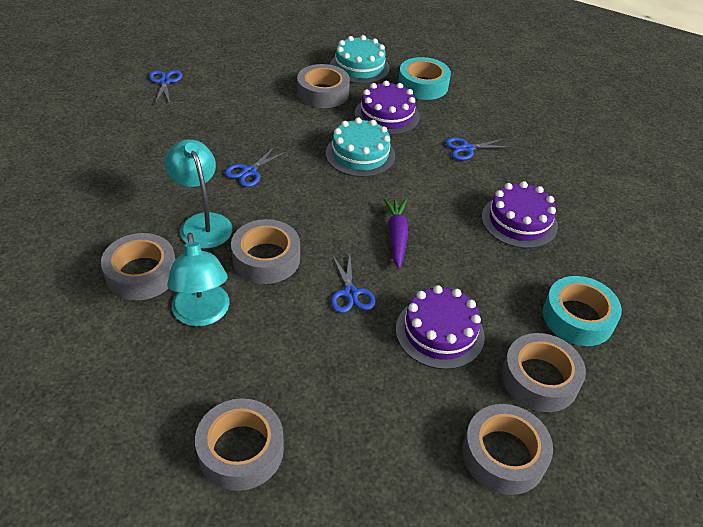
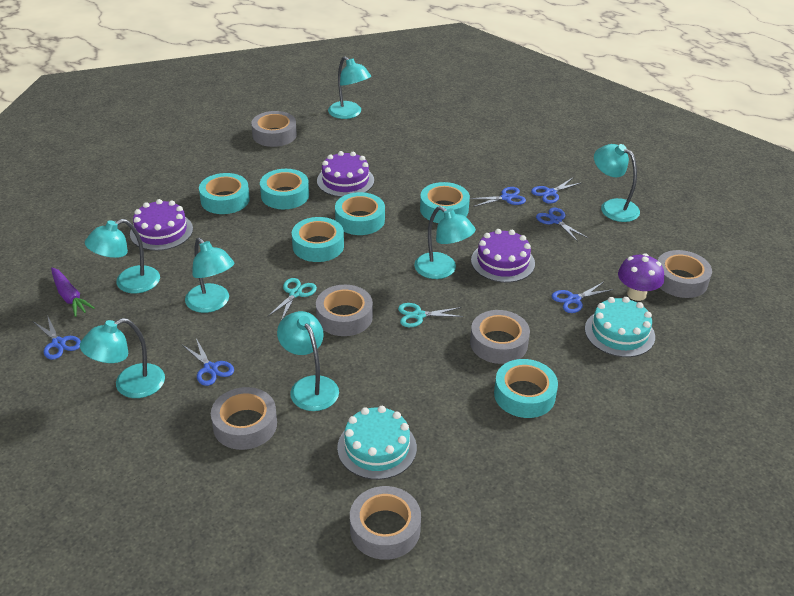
blue scissors: [149,70,182,104] [225,146,286,187] [331,254,376,313] [445,137,510,160] = 4 -> [34,315,81,360] [183,338,234,386] [470,187,526,207] [531,178,581,203] [536,208,588,242] [552,282,613,313] = 6
purple mushroom: none = 0 -> [618,253,664,301] = 1
turquoise lamp: [164,139,232,249] [167,233,230,326] = 2 -> [80,318,165,398] [85,219,160,293] [185,238,234,313] [277,311,339,411] [328,56,371,119] [414,206,476,279] [594,144,640,222] = 7
turquoise scissors: none = 0 -> [268,278,317,319] [398,303,464,327] = 2
turquoise tape: [398,57,451,100] [543,276,622,346] = 2 -> [199,173,250,214] [260,169,309,209] [292,217,344,262] [335,192,385,235] [420,182,470,223] [494,359,558,418] = 6

